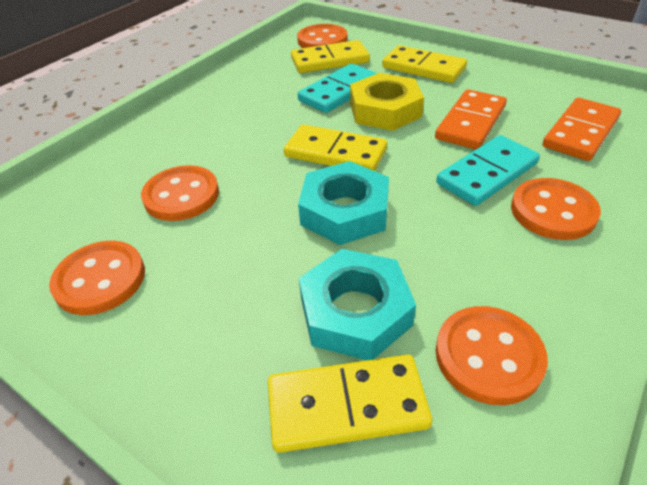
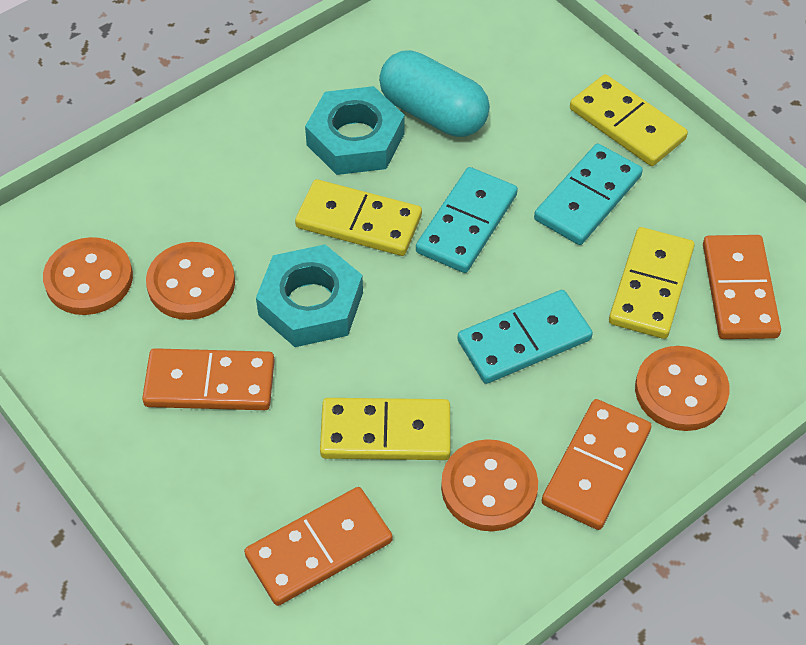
orange button: [49,241,145,315] [141,165,219,221] [297,24,347,48] [436,306,548,405] [511,178,601,240] = 5 -> [43,237,133,315] [146,242,235,320] [441,439,538,531] [635,346,730,431] = 4
orange domino: [435,89,507,149] [543,98,621,161] = 2 -> [142,348,275,410] [244,487,393,606] [542,399,652,530] [703,235,781,339] = 4
turquoise capsule: none = 0 -> [379,50,490,137] = 1
turquoise domino: [298,63,377,113] [436,135,540,206] = 2 -> [416,167,518,273] [457,290,593,384] [534,143,643,245] = 3
yellow nut: [350,73,424,131] = 1 -> none = 0

